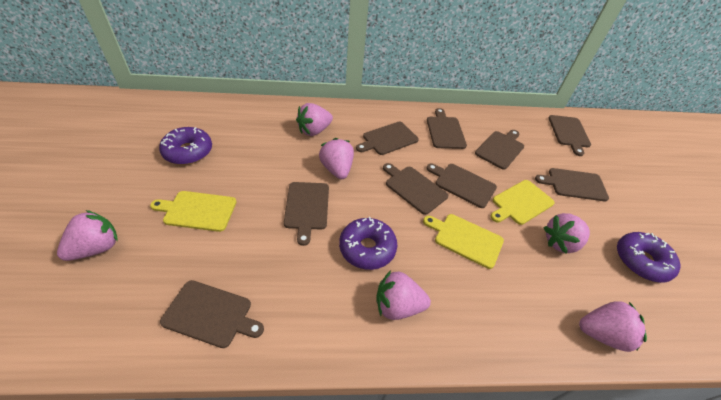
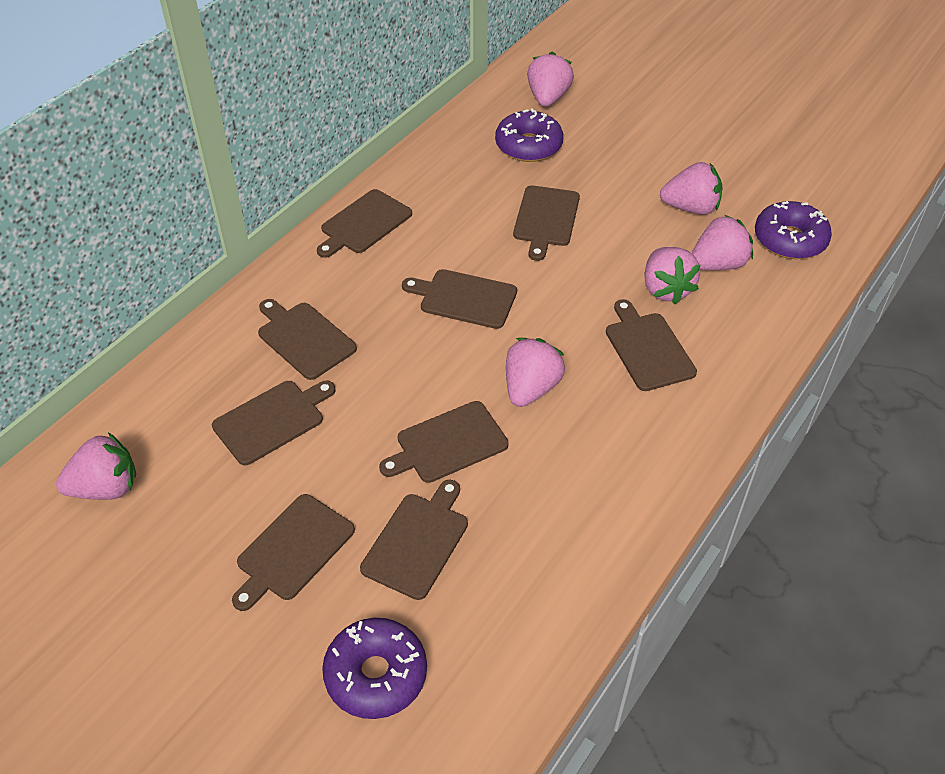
yellow cutting board: [150,191,237,232] [423,214,504,269] [490,180,555,225] = 3 -> none = 0

